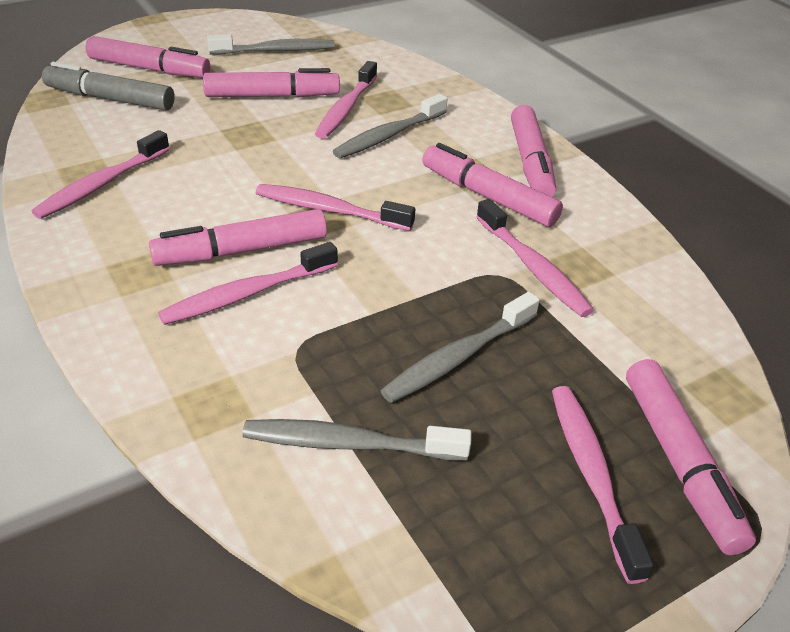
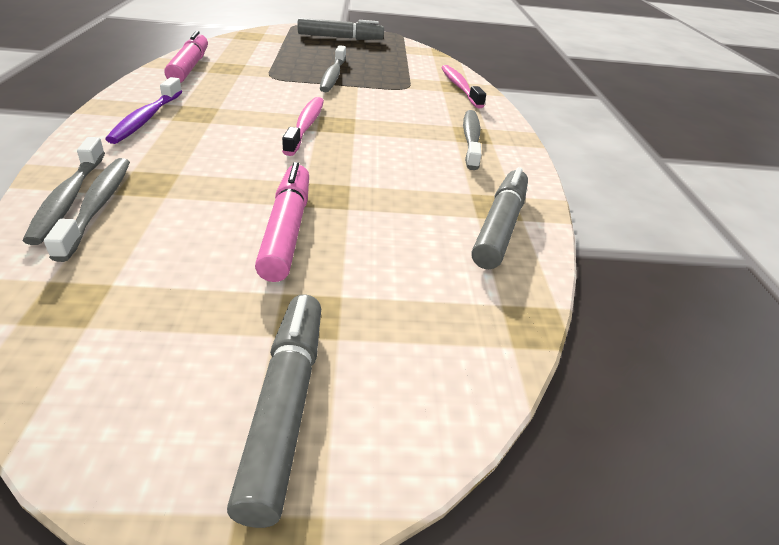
grey marker: [42,62,175,111] = 1 -> [227,294,321,528] [297,18,384,40] [472,167,528,269] = 3
pink marker: [85,36,210,78] [149,209,327,266] [203,68,340,98] [422,143,563,227] [511,105,556,197] [626,359,756,555] = 6 -> [164,31,208,83] [255,162,309,282] = 2
pink toothbrush: [31,130,170,219] [158,242,338,325] [256,184,415,231] [315,61,377,139] [476,199,594,317] [552,386,654,584] = 6 -> [282,97,324,156] [441,65,486,108] = 2
purple toothbrush: none = 0 -> [105,77,182,144] = 1

